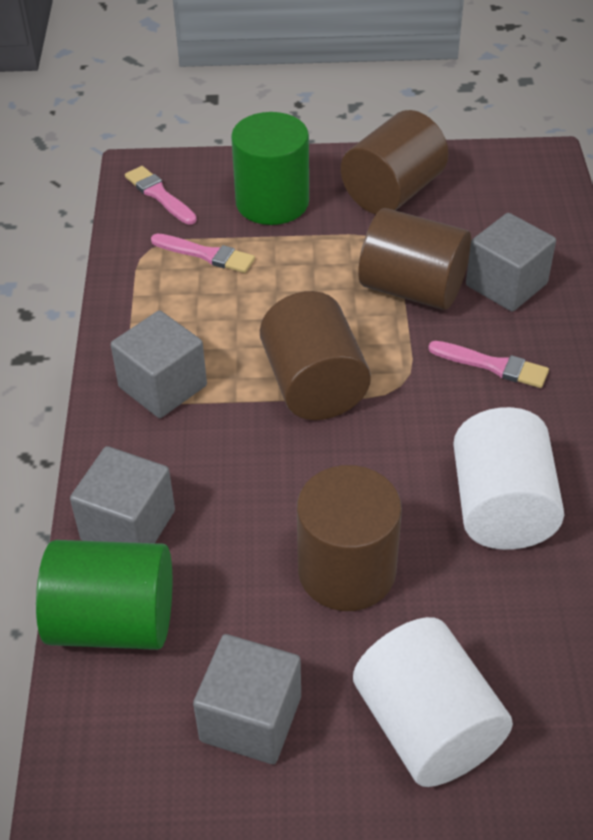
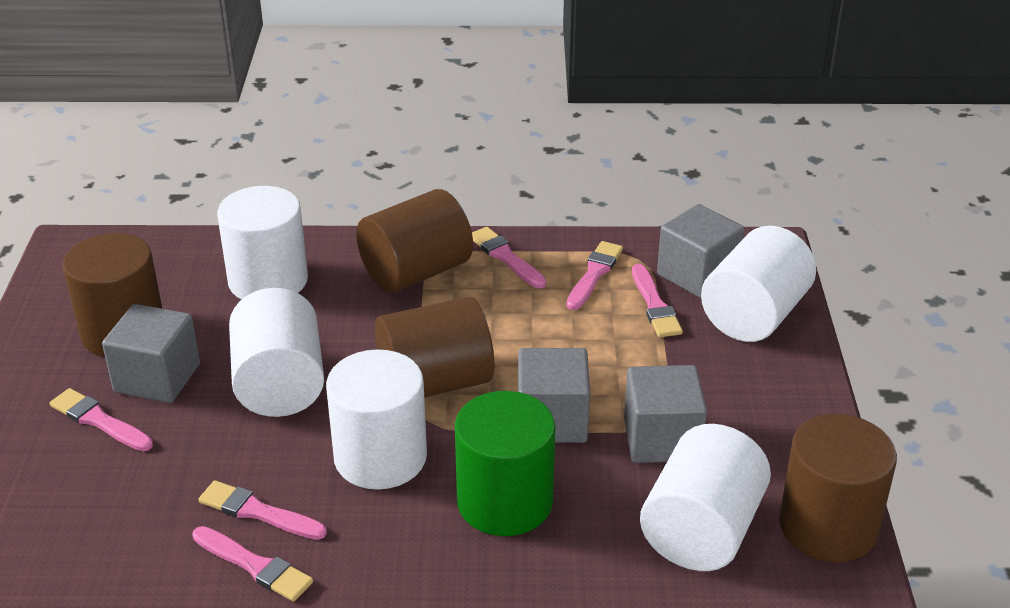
green cylinder: [36,540,172,650] [231,112,309,225] = 2 -> [455,391,556,536] = 1
pink brush: [125,166,197,225] [151,234,255,273] [428,341,549,388] = 3 -> [50,388,153,451] [192,526,313,601] [198,480,327,540] [472,227,546,288] [566,241,623,310] [632,264,683,337] = 6
white cylinder: [353,617,513,787] [453,407,564,550] = 2 -> [217,186,308,300] [229,288,324,417] [326,349,427,490] [640,424,771,571] [701,226,816,342] = 5

